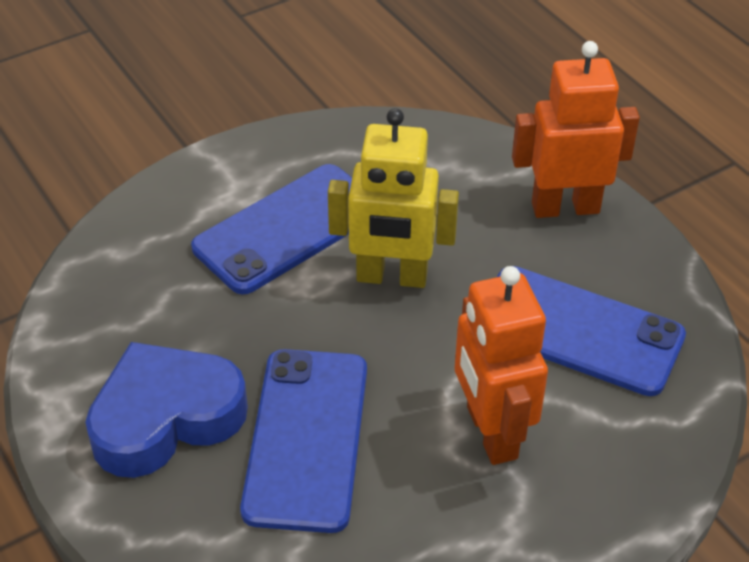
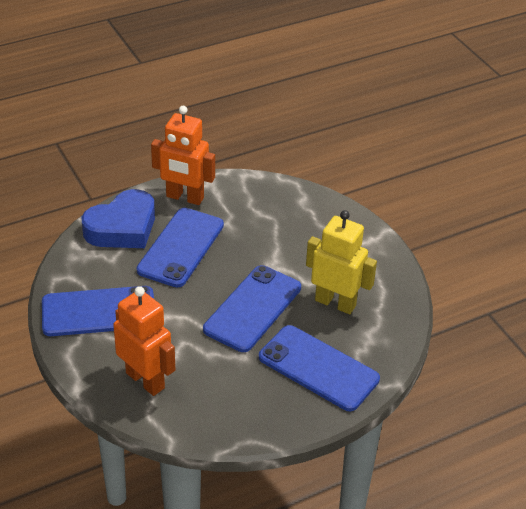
blue phone: [191,164,352,294] [240,349,367,533] [497,266,686,396] = 3 -> [42,286,154,336] [137,208,224,288] [203,265,301,352] [259,325,380,411] = 4

